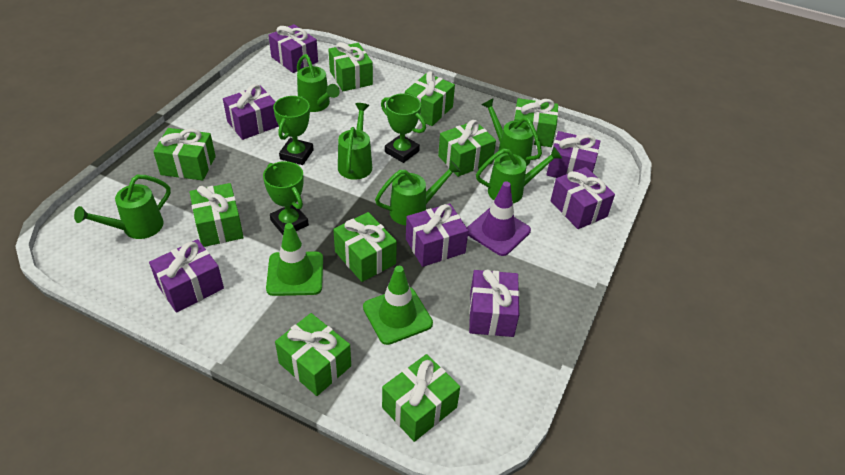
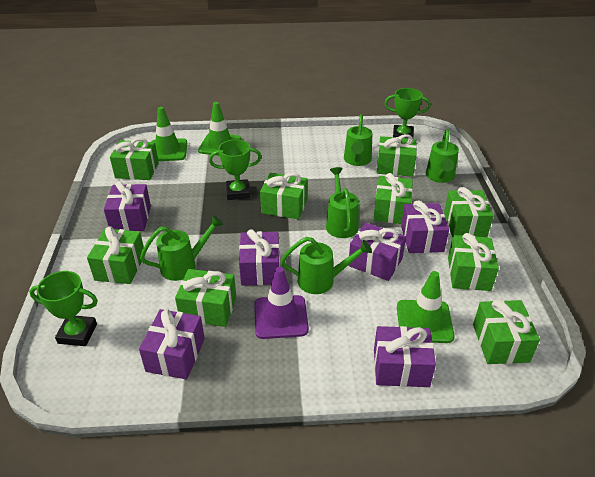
green traffic cone: [266,223,323,296] [363,266,433,345] = 2 -> [151,107,187,161] [198,102,242,156] [397,271,455,343] = 3
green watering can: [74,175,171,239] [297,54,340,112] [338,103,372,180] [375,161,461,225] [476,147,562,204] [481,98,542,166] = 6 -> [140,215,224,281] [281,237,372,294] [326,167,359,238] [344,114,372,166] [426,129,459,183] = 5
purple gift: [149,239,224,313] [223,84,279,140] [269,24,318,73] [406,203,468,267] [469,270,520,337] [546,131,600,178] [551,167,615,229] = 7 -> [104,181,151,231] [139,309,205,380] [239,229,280,285] [348,223,406,281] [374,326,436,387] [401,201,449,253] = 6

